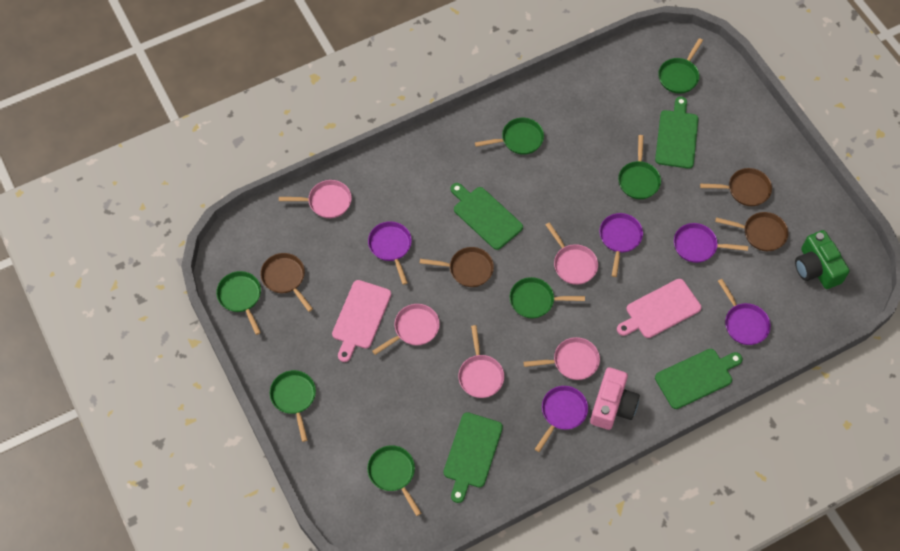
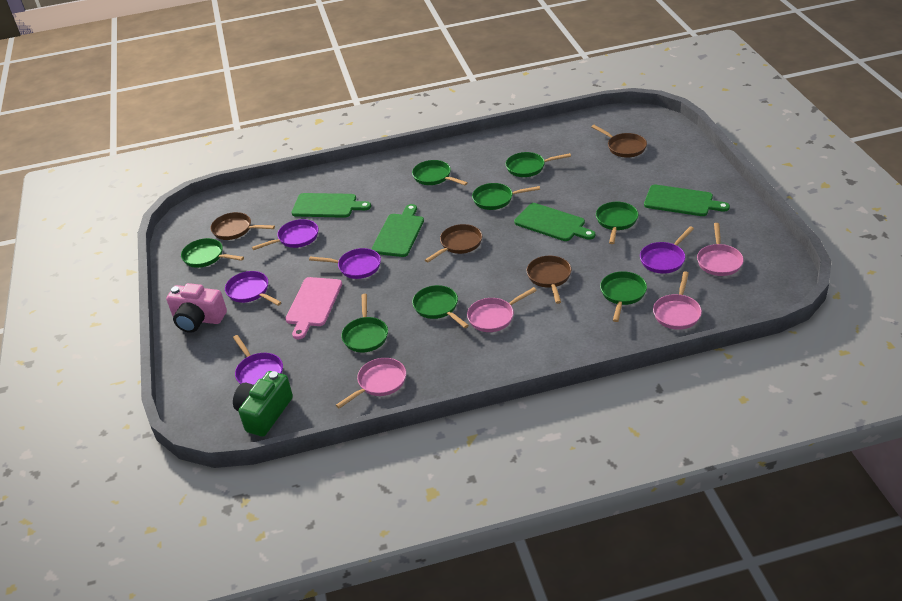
green pan: [216,271,261,335] [270,370,316,442] [367,445,421,516] [475,118,544,155] [510,277,585,318] [618,135,661,199] [658,38,703,94] = 7 -> [181,238,244,268] [341,294,388,352] [412,160,468,185] [412,285,469,328] [472,183,540,210] [506,152,571,177] [596,202,638,244] [600,271,647,322] = 8
pink cutting board: [332,280,391,362] [617,279,701,338] = 2 -> [285,277,342,339] = 1
pink pan: [279,180,352,218] [372,304,440,355] [458,325,504,398] [523,337,600,380] [546,222,598,285] = 5 -> [336,358,406,409] [467,287,537,332] [653,271,702,330] [697,223,744,276] = 4

